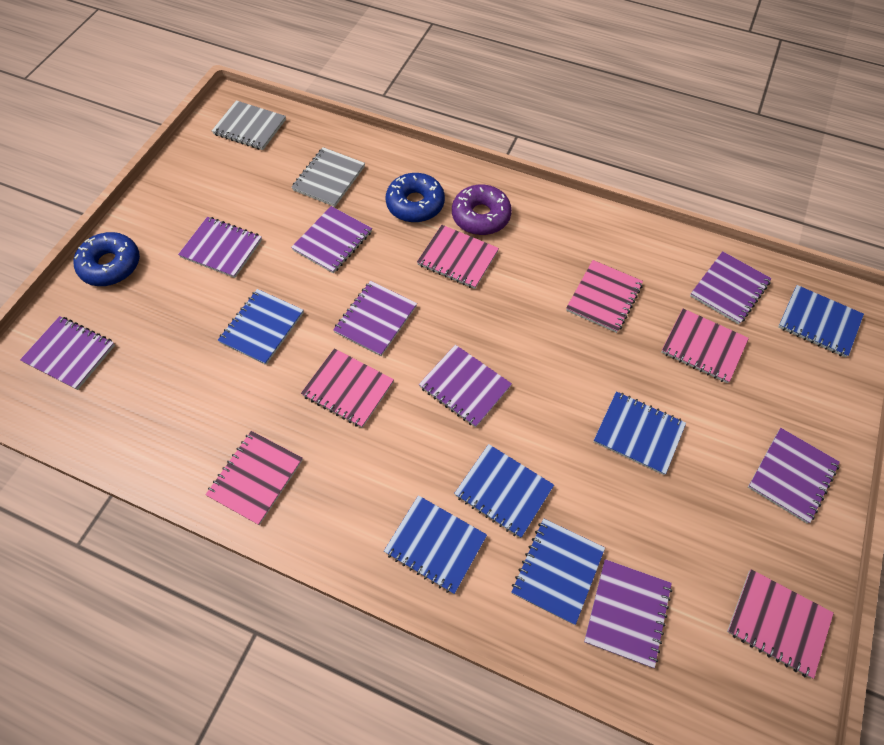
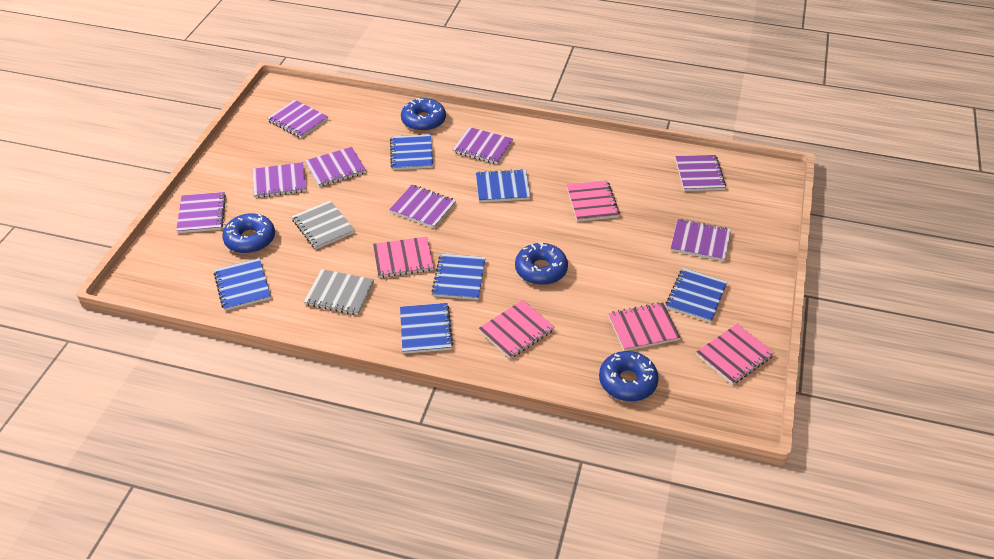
blue donut: [74,232,140,286] [386,173,445,223] = 2 -> [222,213,275,254] [401,98,446,131] [515,243,568,285] [599,351,659,401] = 4
pink notebook: [205,431,303,525] [301,348,394,428] [417,225,499,289] [566,260,643,333] [661,309,749,383] [727,569,834,679] = 6 -> [373,237,434,278] [478,300,555,359] [567,181,620,222] [608,302,681,351] [696,324,774,385] = 5
purple donut: [452,185,512,235] = 1 -> none = 0

